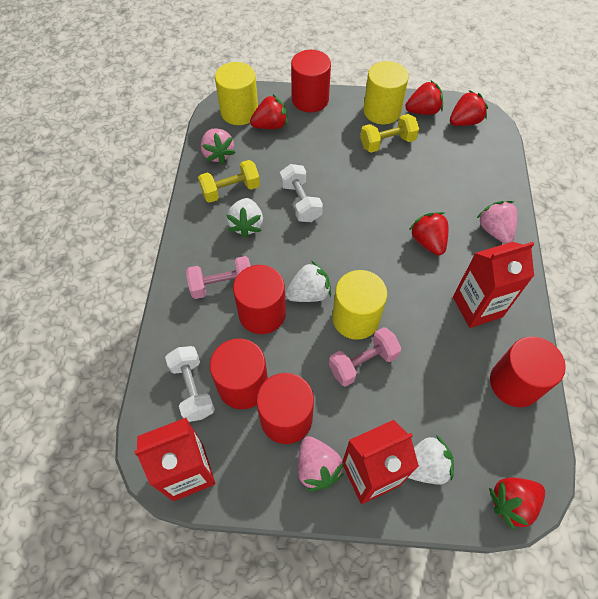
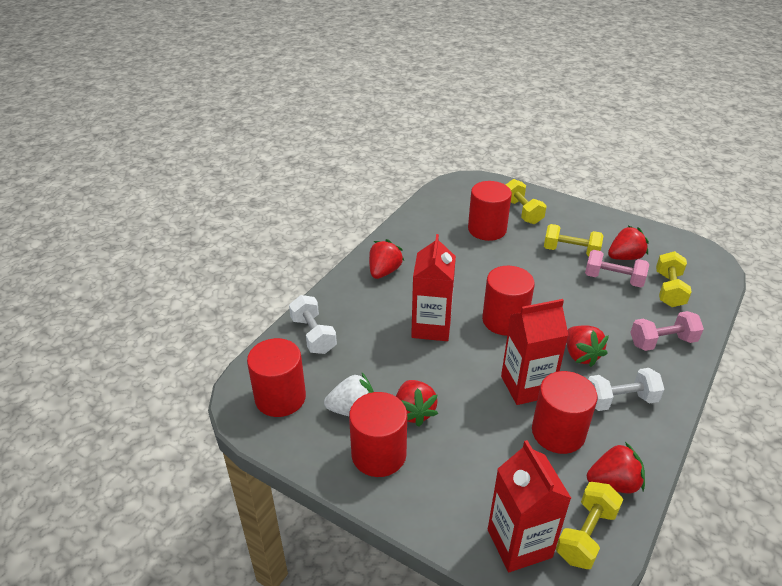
pink strawberry: [201,128,236,164] [298,436,344,492] [477,201,517,244] = 3 -> none = 0
white strawberry: [227,198,263,238] [286,261,331,302] [408,435,454,484] = 3 -> [324,373,374,416] = 1
yellow cylinder: [215,62,258,125] [332,270,387,340] [363,61,409,124] = 3 -> none = 0
yellow dumbbell: [198,160,260,203] [360,114,419,153] = 2 -> [506,179,547,224] [544,224,603,256] [556,482,623,569] [656,251,692,307] = 4

